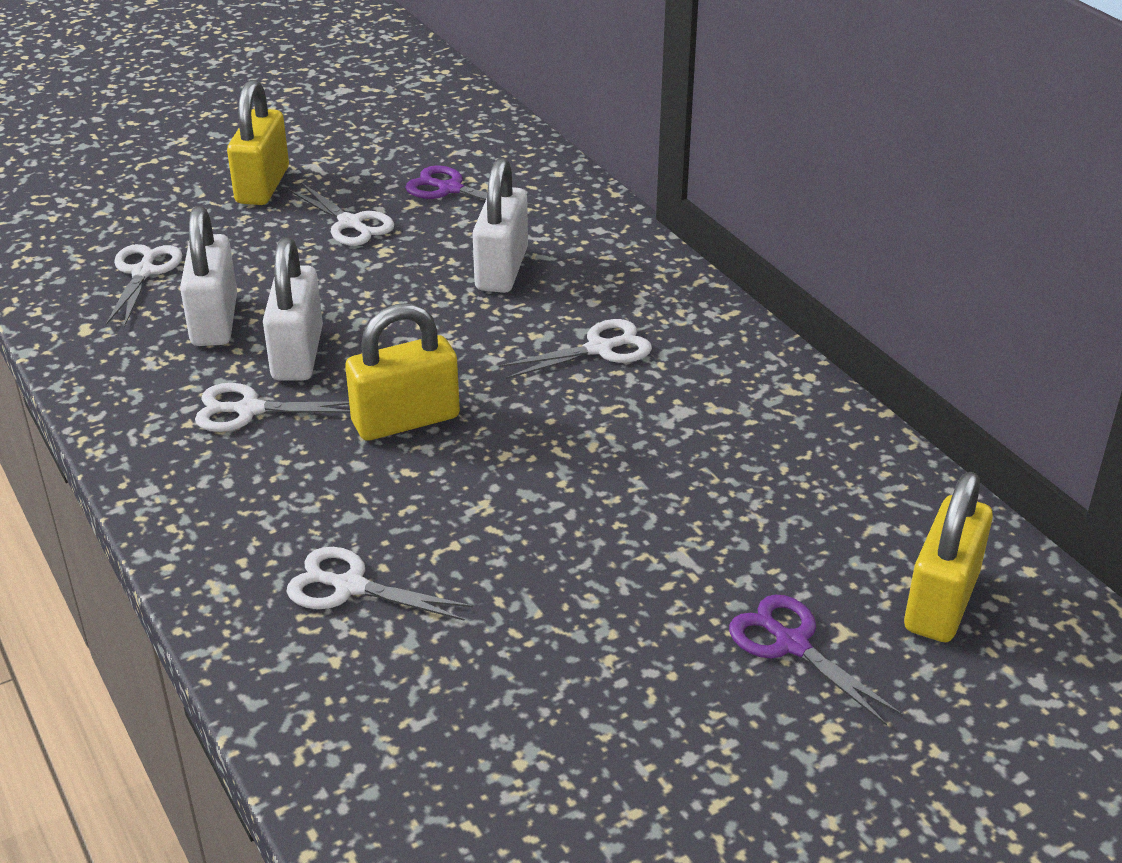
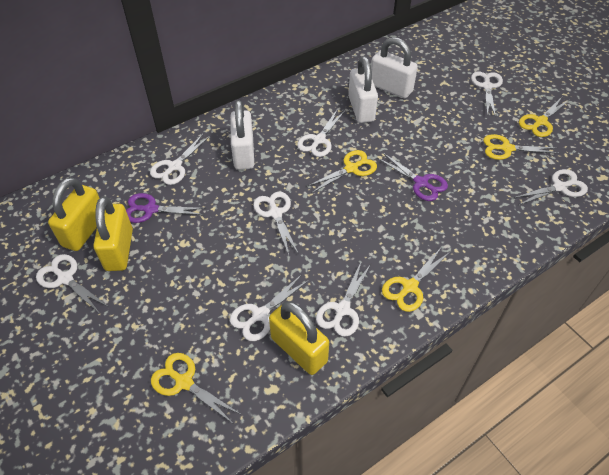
white scissors: [106,244,182,327] [195,383,350,432] [287,547,473,621] [289,182,394,246] [499,319,652,379] = 5 -> [36,254,109,313] [150,134,210,185] [230,274,309,341] [253,192,298,255] [297,110,345,157] [316,260,371,337] [471,71,503,117] [513,169,588,205] = 8
yellow scissors: none = 0 -> [151,353,242,423] [306,150,377,193] [382,248,450,312] [483,134,560,160] [519,97,569,137] = 5

